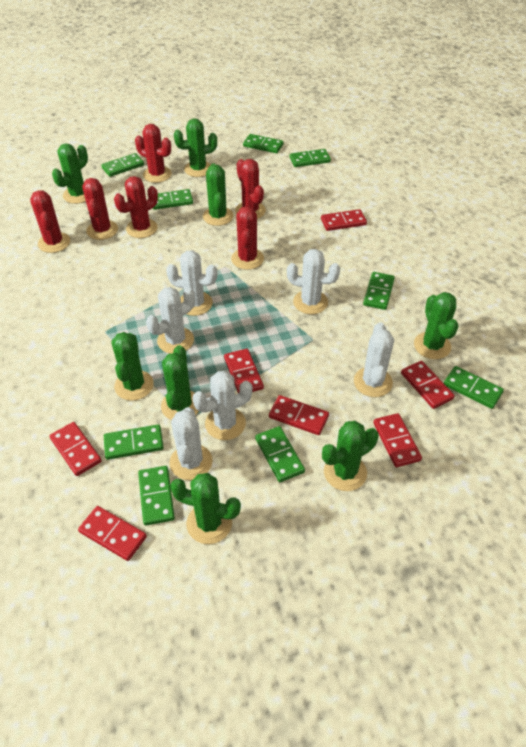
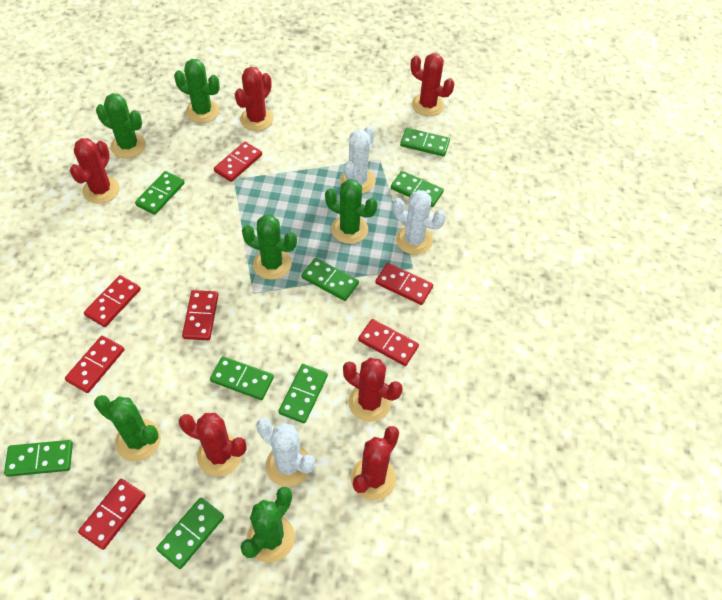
green cactus: [52,143,88,204] [112,332,154,401] [161,345,199,420] [170,473,241,544] [174,118,217,177] [203,163,233,226] [322,421,379,491] [414,292,458,359] = 8 -> [94,395,161,461] [96,93,146,158] [174,59,220,123] [240,487,295,563] [242,215,297,280] [325,179,377,244] = 6
green domino: [101,153,144,177] [104,424,164,460] [138,466,175,526] [153,189,193,210] [243,134,284,153] [255,426,305,482] [290,149,331,167] [363,272,395,310] [444,366,504,409] = 9 -> [4,440,73,477] [135,171,185,215] [156,497,224,569] [210,356,274,400] [278,364,328,423] [301,258,359,301] [391,171,444,207] [400,128,450,157] = 8
white cactus: [146,287,195,354] [166,250,217,316] [170,407,212,480] [193,371,252,440] [287,249,340,314] [354,322,394,397] = 6 -> [256,418,315,487] [340,126,376,194] [392,190,446,255] = 3

